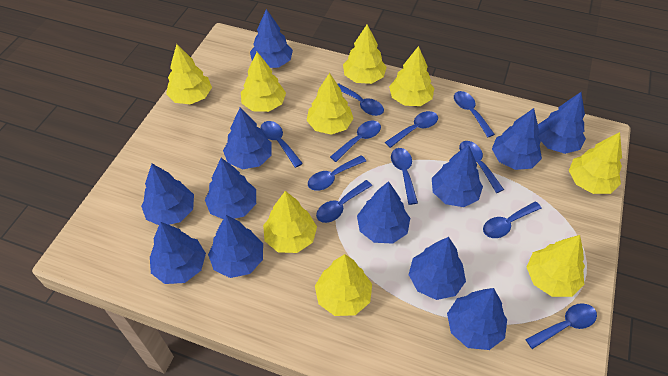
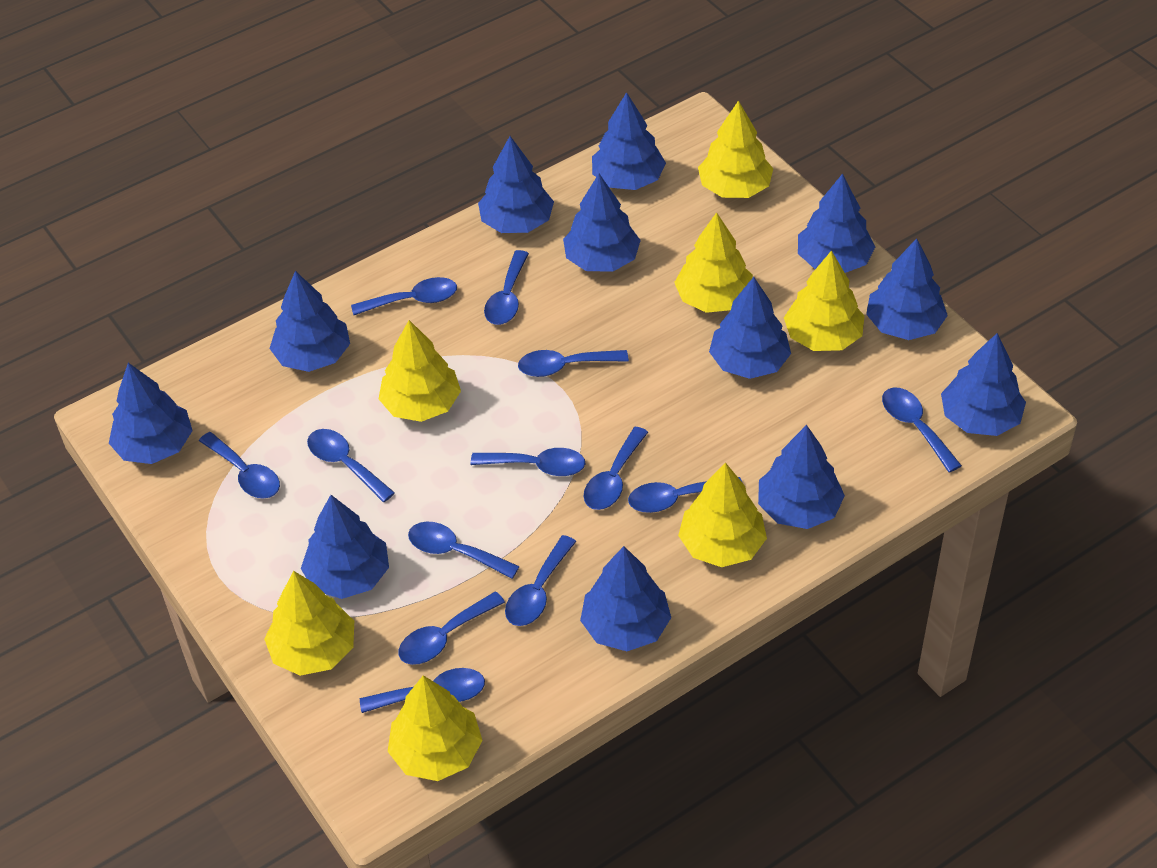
blue spoon: [260,121,303,168] [308,155,366,191] [316,180,372,223] [330,120,381,162] [338,83,384,116] [385,111,438,148] [391,148,418,205] [454,91,495,137] [459,141,504,193] [483,202,542,238] [525,303,597,349] = 11 -> [199,432,280,499] [307,429,395,502] [351,277,457,315] [360,668,485,713] [398,592,505,665] [408,522,520,579] [471,448,585,476] [484,250,529,325] [505,535,576,626] [518,350,629,377] [583,427,648,510] [628,477,743,513] [882,387,962,473] = 13
yellow tree: [166,44,212,104] [241,52,286,112] [263,191,317,253] [306,73,354,135] [315,254,372,316] [343,25,387,84] [389,46,434,106] [527,235,585,297] [569,132,622,194] = 9 -> [264,571,354,676] [379,320,461,422] [388,675,483,781] [674,212,753,313] [678,462,767,567] [698,101,773,198] [784,250,865,351] = 7

